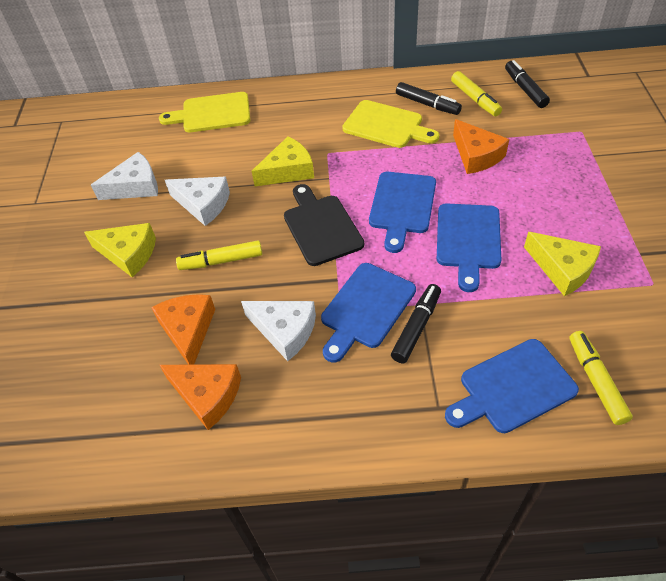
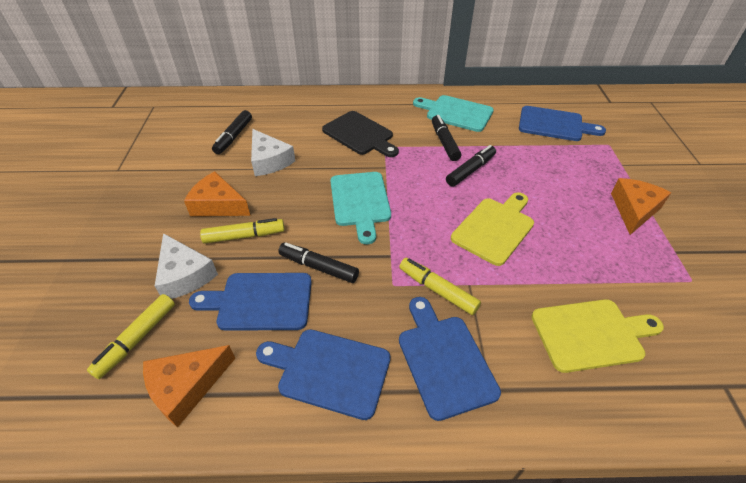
black marker: [391,284,441,363] [396,82,462,115] [505,60,550,108] = 3 -> [212,110,252,154] [278,243,359,283] [432,115,461,161] [446,145,496,187] = 4
turquoise cutting board: none = 0 -> [330,172,391,244] [413,95,494,132] = 2
white cheese: [91,152,158,200] [165,177,230,226] [241,301,316,361] = 3 -> [155,233,218,299] [251,129,295,176] = 2
yellow cheese: [84,223,156,277] [251,136,314,186] [524,232,601,296] = 3 -> none = 0

